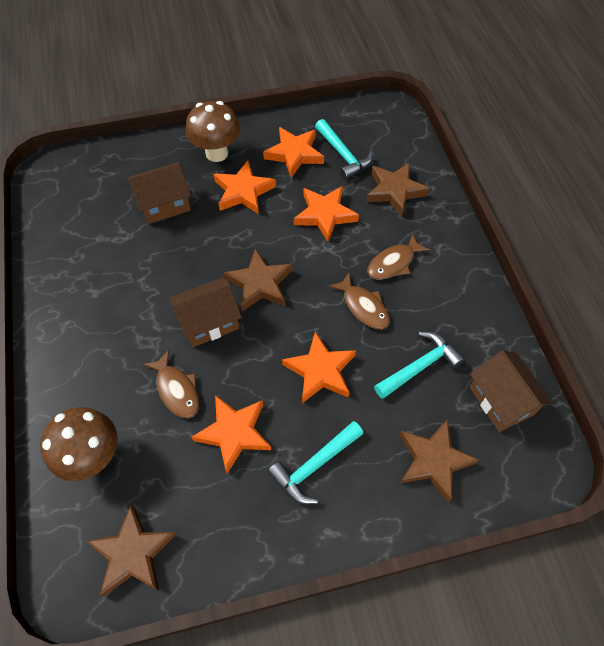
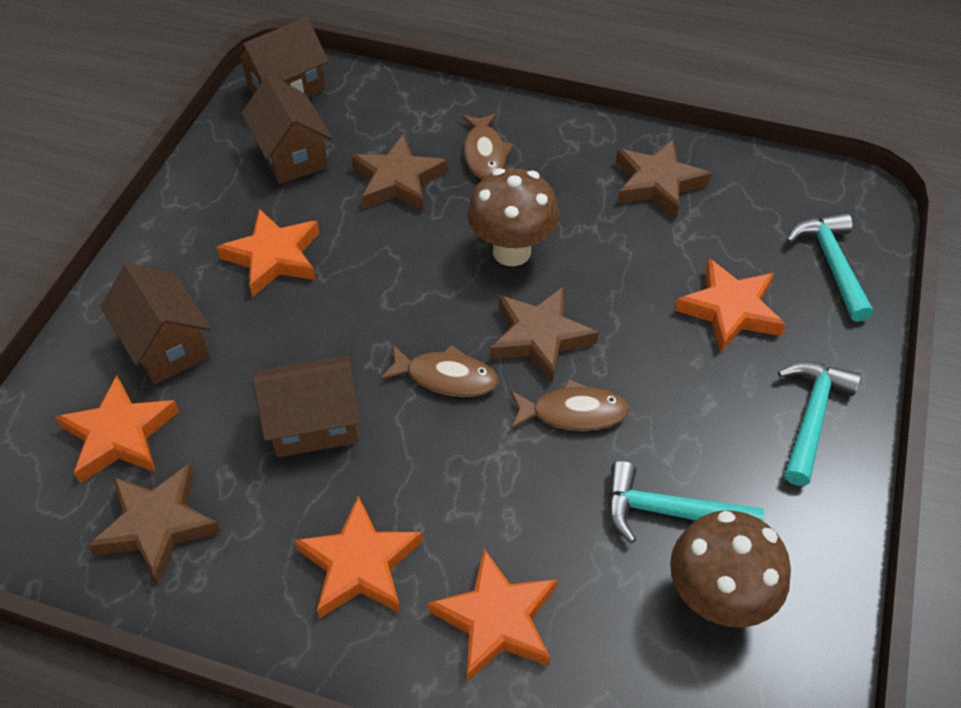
brown house: [128,162,191,224] [169,277,242,347] [470,350,553,432] = 3 -> [101,263,211,385] [234,17,329,98] [241,75,332,184] [253,355,360,457] = 4

